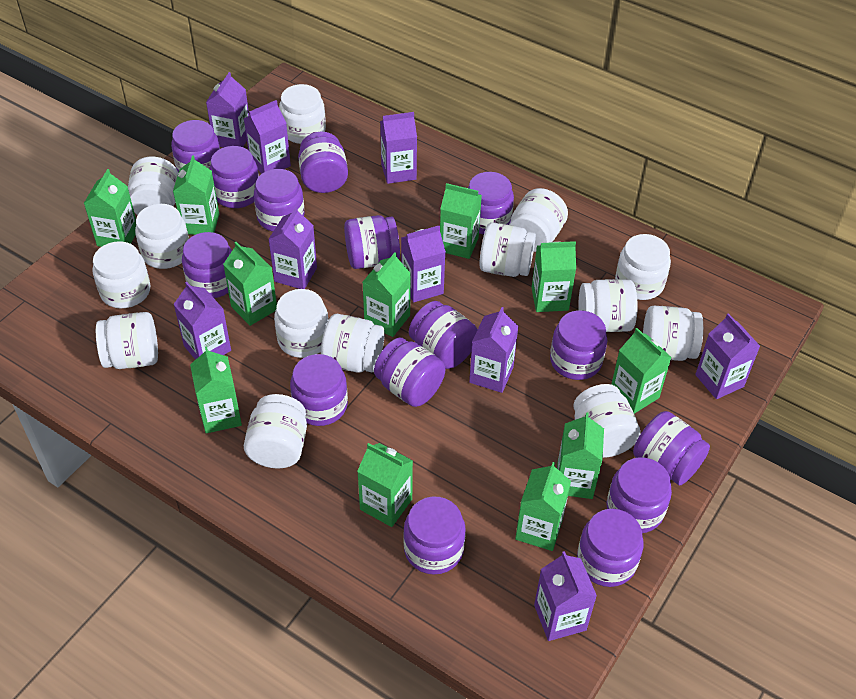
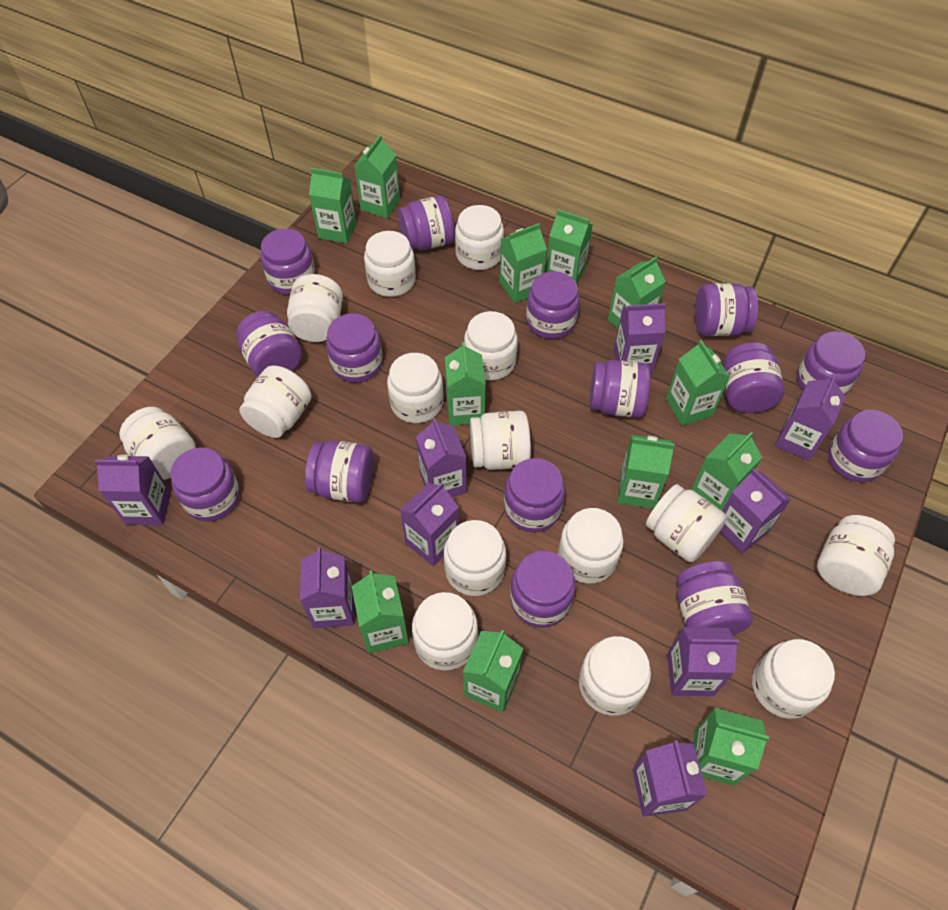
green carton: [84,169,136,247] [173,155,219,235] [190,347,242,433] [223,242,277,326] [357,443,413,527] [363,252,411,337] [440,183,482,259] [515,462,571,551] [532,241,576,312] [557,412,604,499] [611,328,672,414] = 11 -> [309,168,357,244] [351,570,409,653] [354,135,400,218] [445,342,486,425] [463,630,523,713] [500,223,547,303] [546,210,593,284] [608,257,666,329] [617,435,675,509] [666,340,730,426] [691,432,762,511] [693,708,769,786] = 12
white jar: [92,241,150,308] [96,312,158,369] [128,156,178,215] [135,204,189,269] [244,394,307,468] [274,289,329,358] [279,84,326,144] [321,314,385,373] [479,222,536,277] [509,188,568,252] [573,384,640,458] [579,279,638,332] [615,234,671,300] [643,306,703,361] = 14 -> [119,407,196,480] [240,366,311,438] [287,274,343,342] [364,231,416,297] [387,353,444,423] [412,592,478,670] [444,520,506,596] [455,205,504,270] [464,311,518,380] [470,411,531,470] [558,508,624,584] [579,636,651,716] [646,484,727,562] [752,639,835,719] [817,515,895,596] = 15

